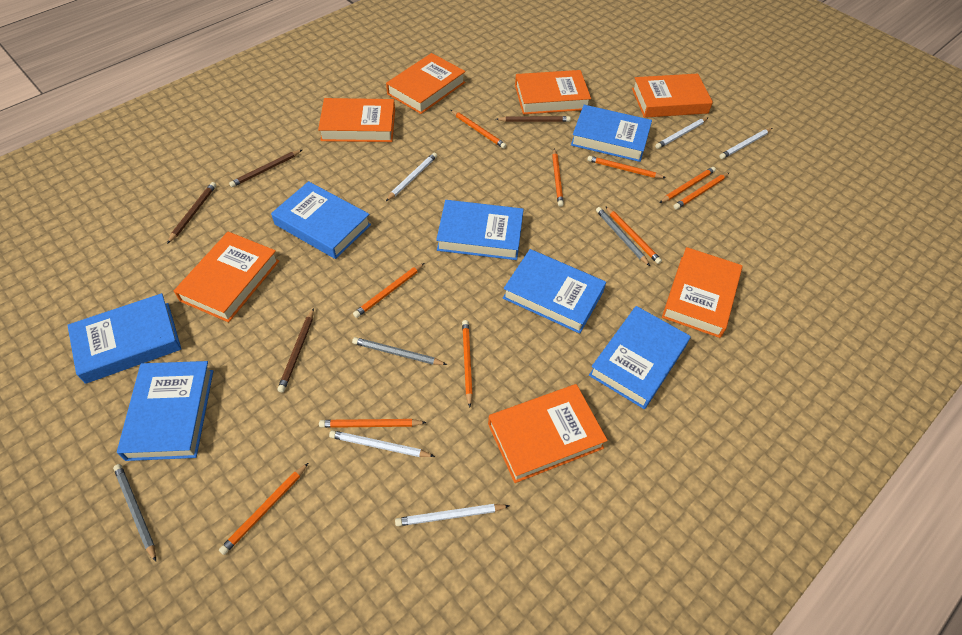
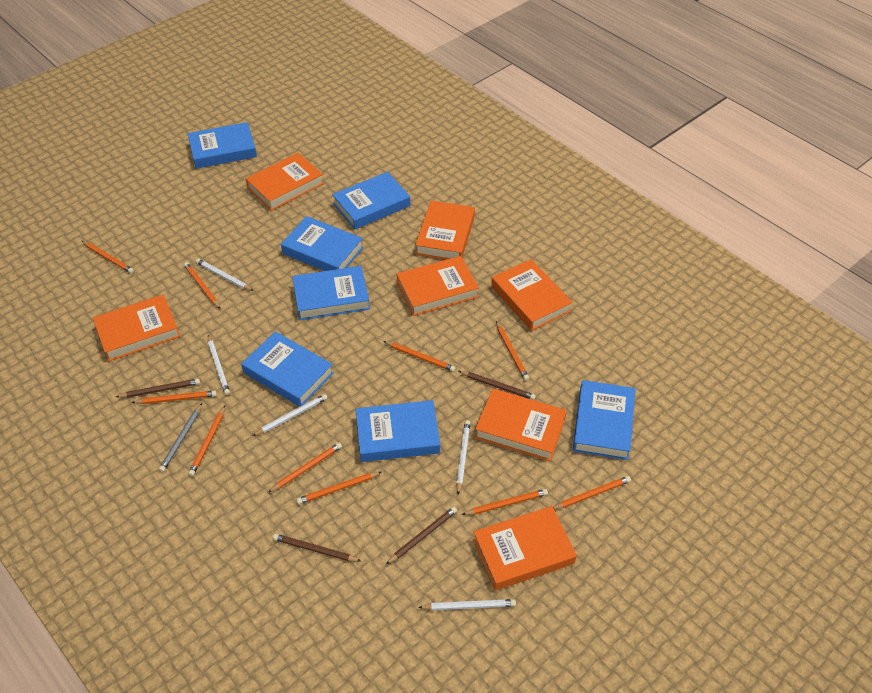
grey pencil: [113,464,156,562] [352,337,447,365] [596,207,650,266] = 3 -> [159,403,202,472] = 1

